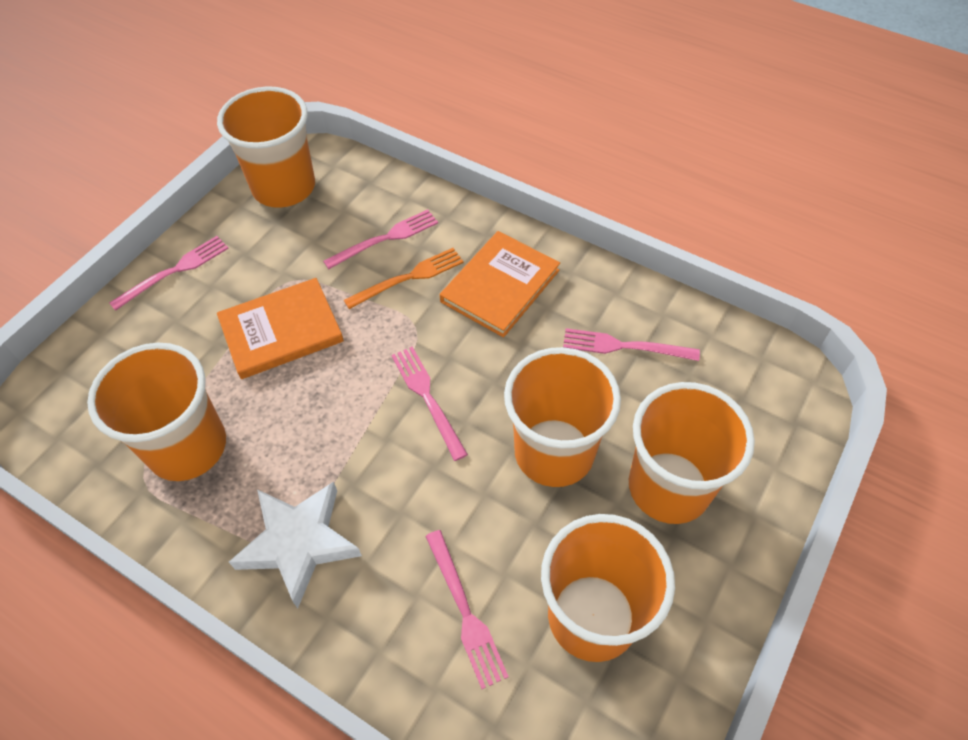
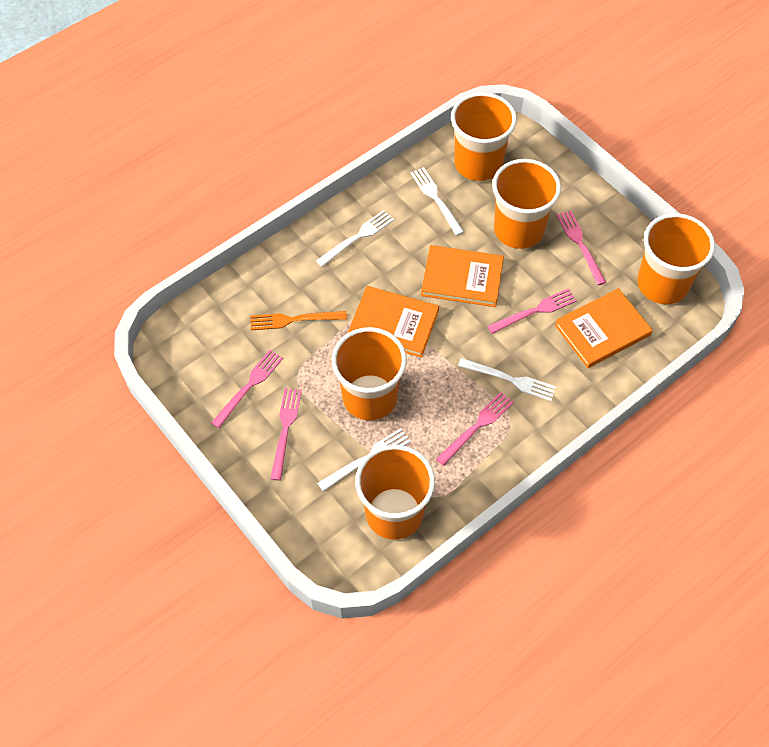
orange book: [217,278,344,379] [440,231,560,337] = 2 -> [348,286,439,358] [421,245,504,307] [555,288,653,368] = 3
white fork: none = 0 -> [316,210,394,267] [317,428,411,491] [410,167,464,236] [458,358,556,401] = 4
white star: [229,482,362,608] = 1 -> none = 0

